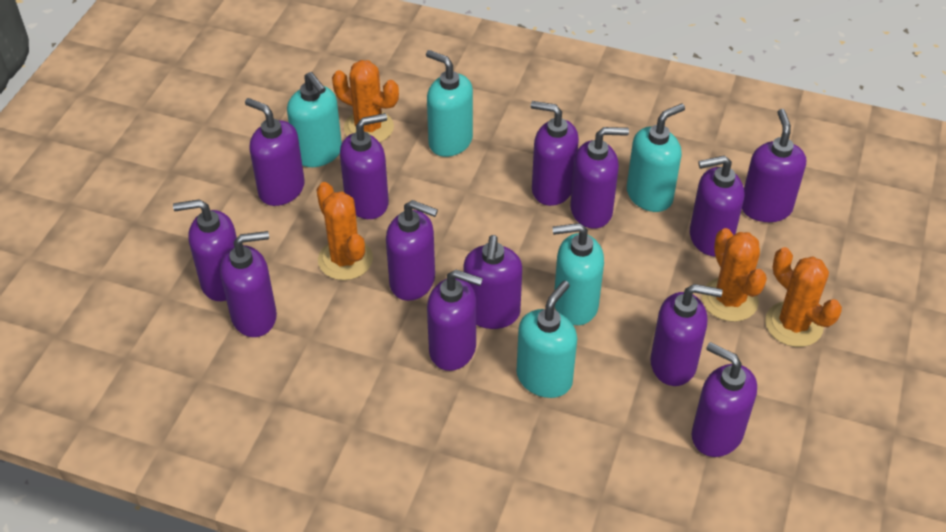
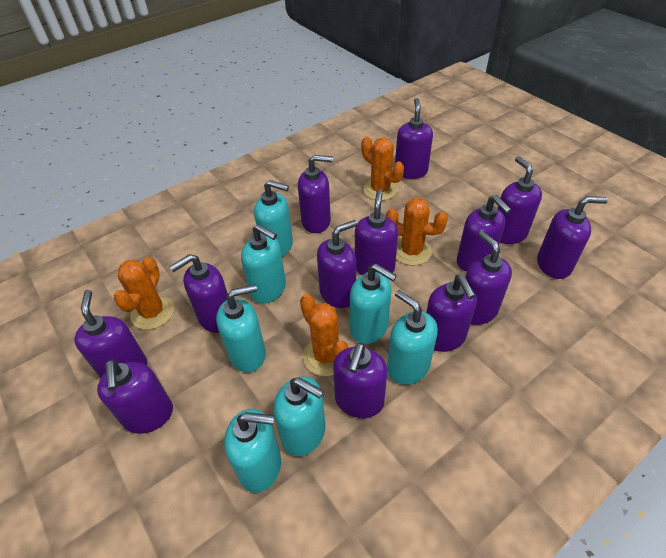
turquoise soap dispenser: [287,72,342,167] [426,50,473,157] [517,281,577,398] [552,223,604,325] [627,103,685,212] = 5 -> [216,284,266,372] [224,409,281,493] [241,224,286,303] [254,180,293,257] [273,377,325,456] [350,264,397,344] [387,290,438,385] = 7

